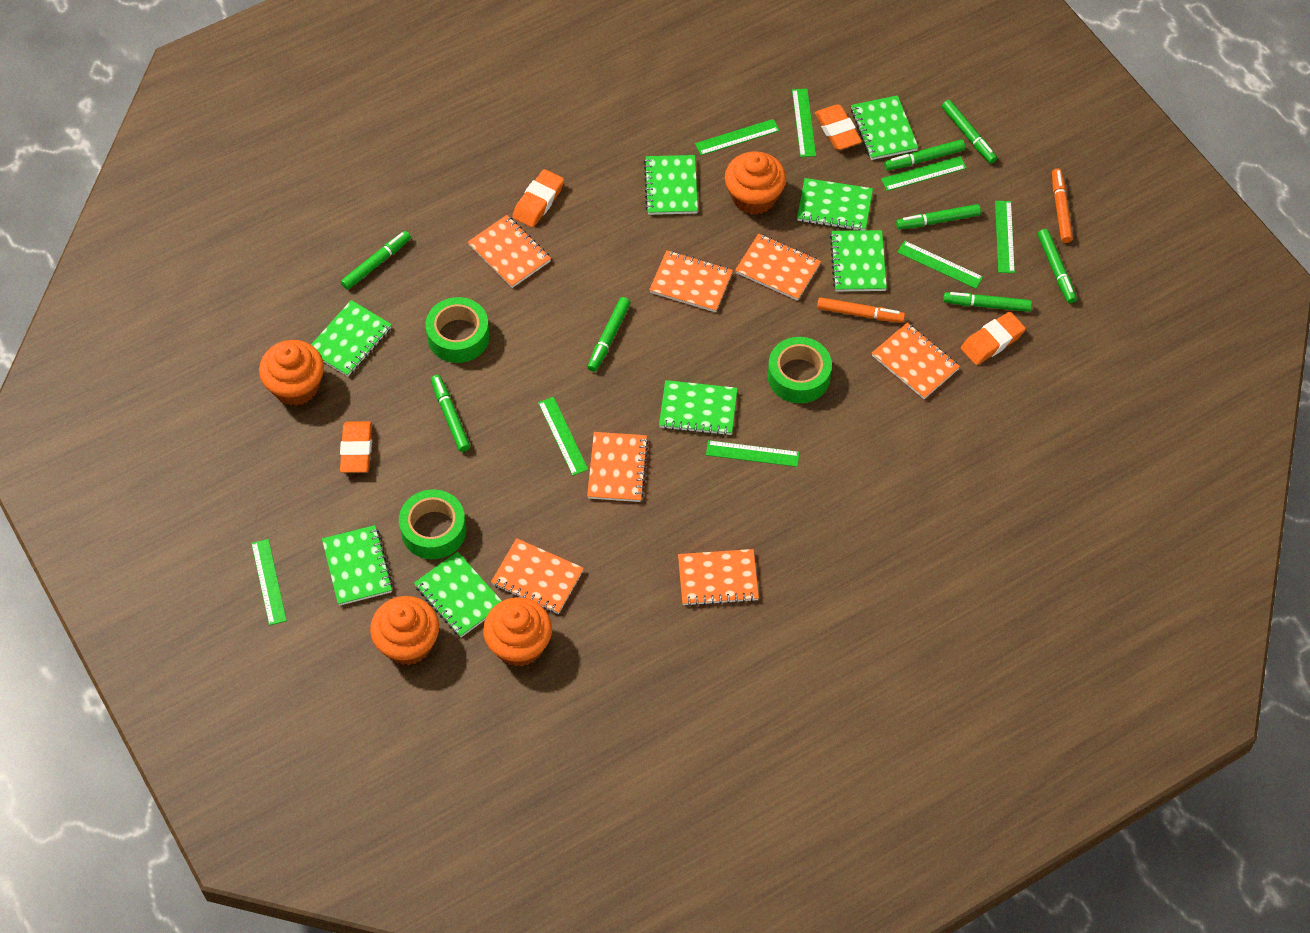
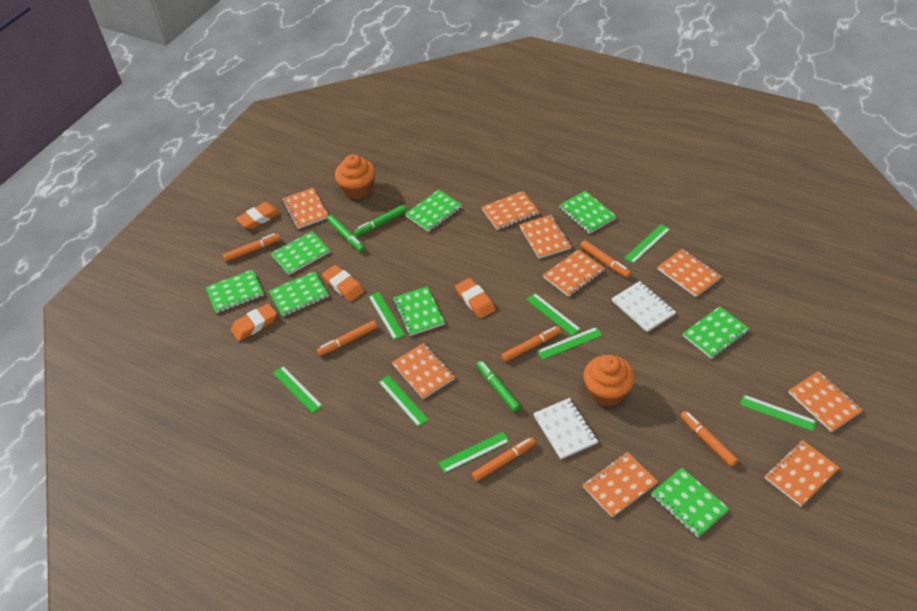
green marker: [341,231,411,290] [431,375,470,452] [587,297,631,372] [884,139,965,170] [896,204,981,229] [942,100,997,164] [943,292,1032,312] [1038,229,1077,303] = 8 -> [327,215,365,252] [354,205,407,236] [477,360,521,412] = 3
green tape: [399,489,466,559] [426,297,490,363] [768,337,832,403] = 3 -> none = 0
orange cupcake: [259,340,324,406] [370,596,439,665] [483,597,552,667] [725,151,786,215] = 4 -> [335,154,375,199] [583,355,635,407] = 2
orange marker: [817,297,905,323] [1052,168,1073,243] = 2 -> [223,233,281,262] [317,320,377,356] [472,437,536,481] [502,326,561,362] [580,240,631,278] [680,411,739,467] = 6
orange notebook: [468,215,551,288] [491,538,584,614] [587,432,649,502] [649,250,733,312] [678,549,759,606] [735,234,821,301] [872,323,960,399] = 7 -> [282,188,329,229] [392,343,455,399] [482,191,539,230] [519,215,572,259] [543,250,605,297] [582,452,658,517] [658,249,722,297] [765,440,840,507] [788,371,863,432] = 9
white notebook: none = 0 -> [533,398,598,459] [612,281,676,332] = 2

